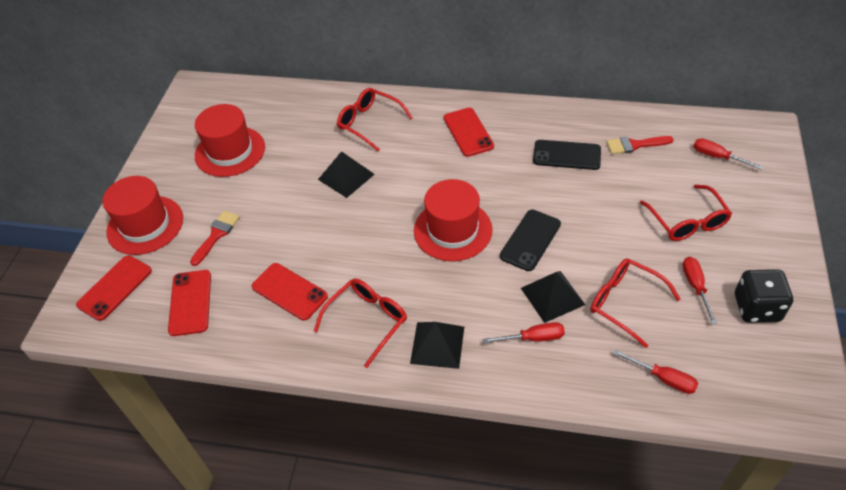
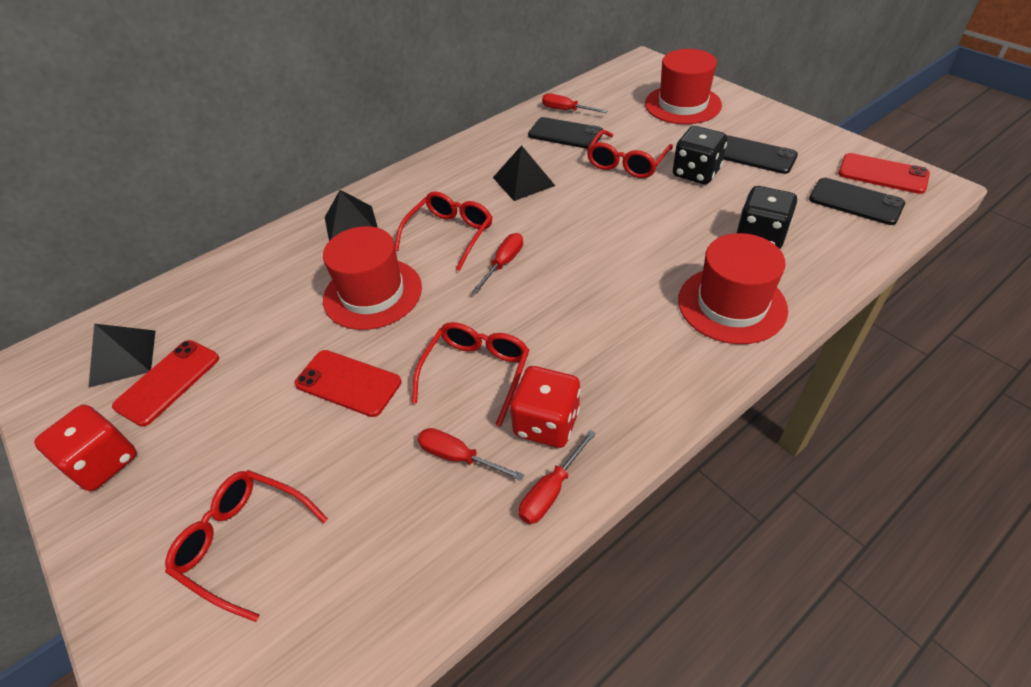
black dice: [735,269,793,323] = 1 -> [673,126,727,184] [736,186,797,249] = 2
black phone: [500,210,561,271] [533,140,601,170] = 2 -> [528,117,603,149] [723,135,798,174] [809,178,905,225] = 3
red brush: [190,211,240,266] [606,136,674,154] = 2 -> none = 0
red dice: none = 0 -> [34,405,137,491] [510,366,581,448] = 2
red phone: [76,256,152,321] [168,270,211,336] [252,263,328,321] [443,108,494,157] = 4 -> [112,340,219,427] [294,350,401,417] [838,153,930,194] = 3

